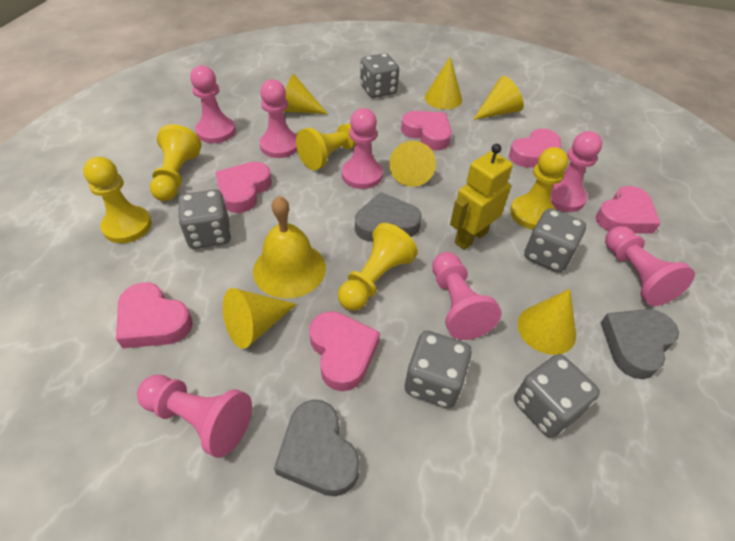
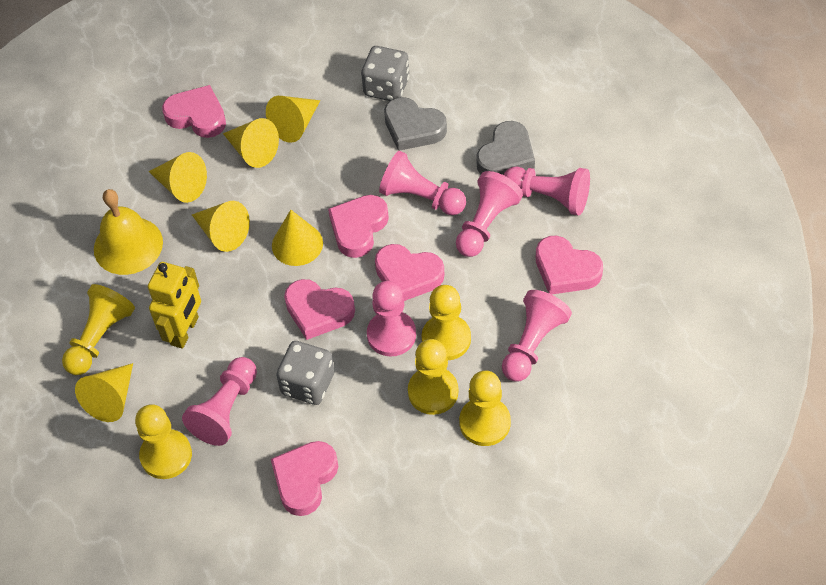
grey dice: [178,189,231,249] [360,53,399,98] [405,331,472,408] [514,354,600,438] [524,208,586,273] = 5 -> [276,341,335,405] [361,46,409,101] = 2
grey heart: [274,400,360,496] [355,192,422,242] [600,309,679,379] = 3 -> [384,97,447,151] [477,121,535,175] = 2
pink pawn: [137,375,252,458] [190,65,236,143] [260,79,297,158] [342,108,383,189] [432,252,502,340] [551,131,602,212] [605,226,695,306] = 7 -> [182,357,257,446] [367,281,416,357] [379,151,466,215] [456,171,523,257] [502,290,572,381] [503,167,590,216] = 6

